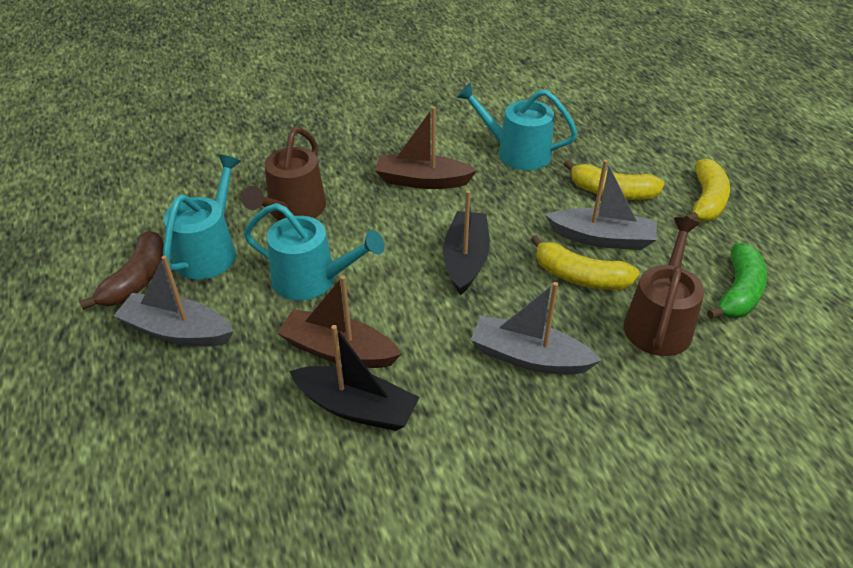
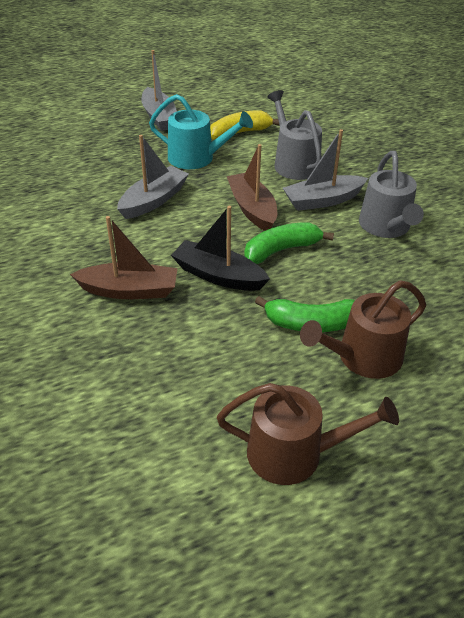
black boat: [289,325,420,431] [443,190,490,295] = 2 -> [171,206,270,291] = 1
brown banana: [79,231,164,310] = 1 -> none = 0
green banana: [707,243,767,319] = 1 -> [244,222,334,264] [255,296,355,332] = 2
grey watering can: none = 0 -> [267,90,322,180] [359,151,424,238] = 2
turquoise watering can: [163,155,241,279] [244,203,385,300] [456,83,578,170] = 3 -> [149,94,253,169] = 1
yellow banana: [531,235,640,290] [564,160,665,200] [684,159,730,222] = 3 -> [210,110,280,140] = 1

